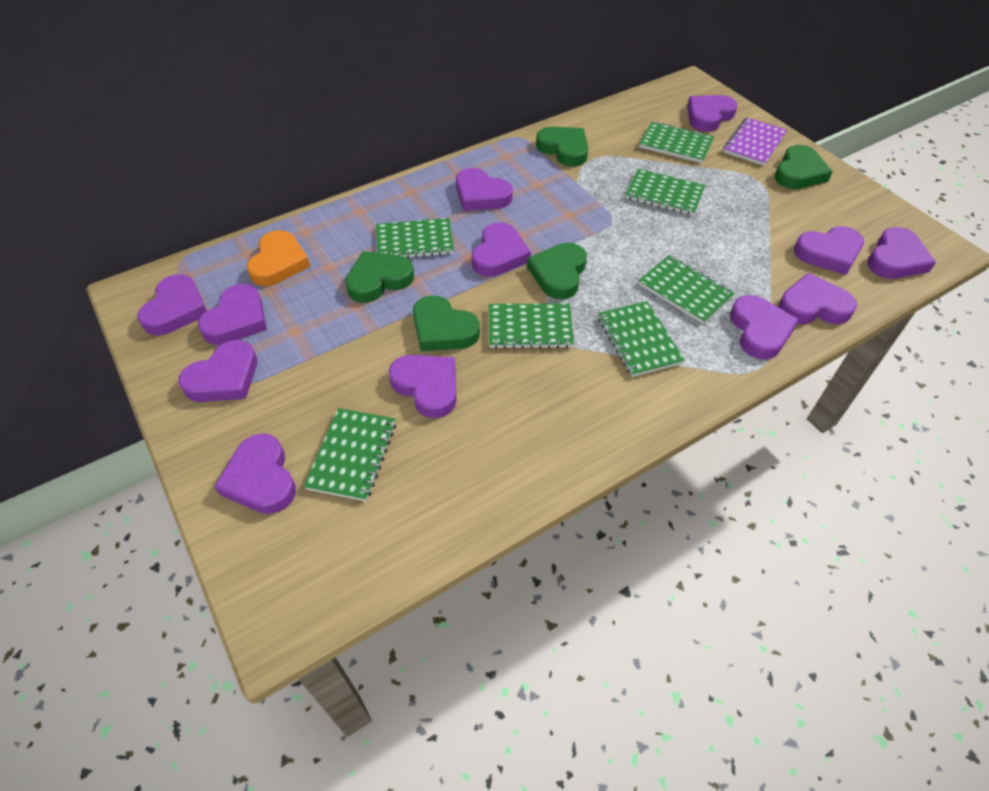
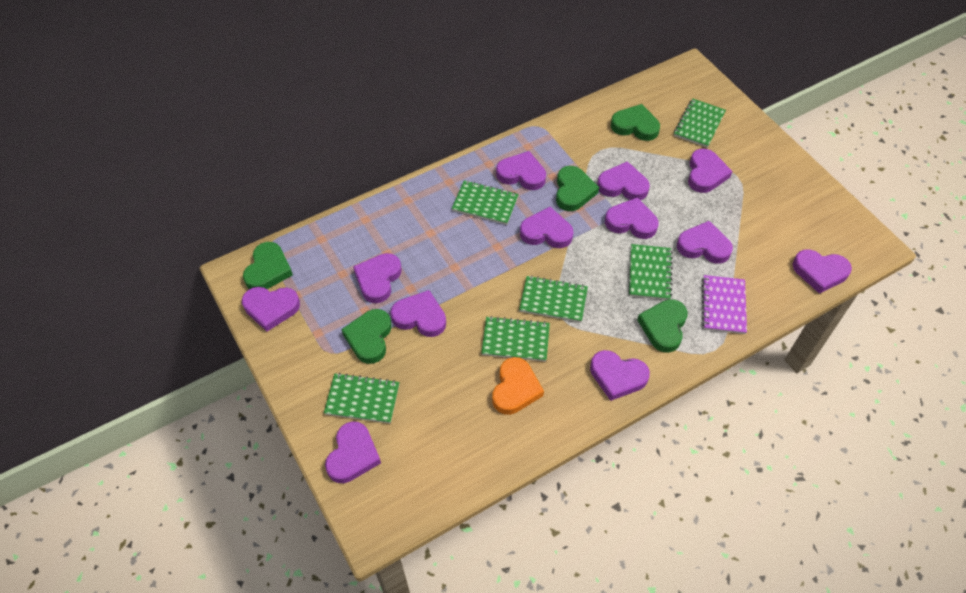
green notebook: [304,408,396,501] [376,218,454,258] [489,303,574,349] [598,301,685,377] [625,169,705,216] [638,255,735,324] [639,121,714,163] = 7 -> [324,373,400,423] [452,180,519,225] [481,316,550,362] [519,275,588,322] [629,244,673,300] [674,98,726,148] = 6

